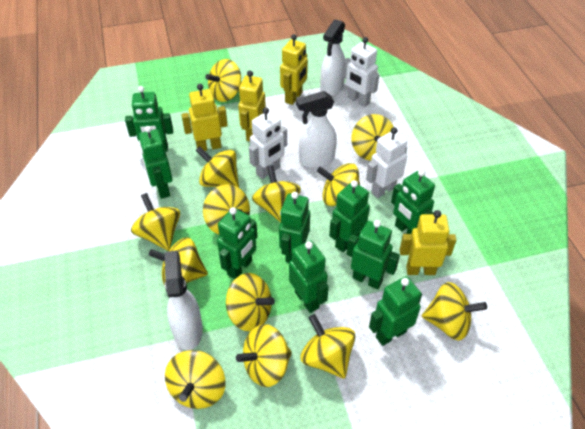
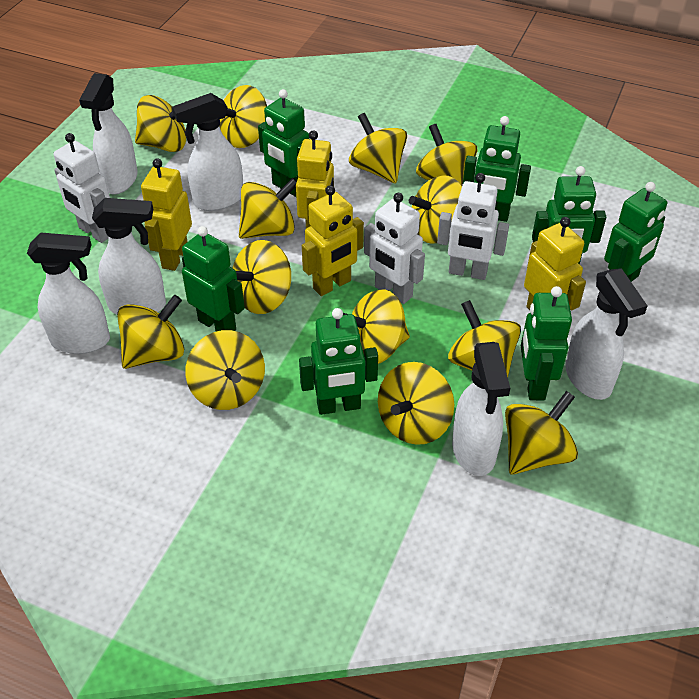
green robot: [125,86,173,152] [139,126,172,199] [217,207,257,279] [279,192,310,263] [289,240,329,313] [329,180,370,252] [347,220,400,290] [369,276,422,346] [391,169,435,234] = 9 -> [182,226,245,331] [258,89,309,197] [299,308,378,415] [463,116,531,222] [521,286,572,400] [532,166,606,264] [604,182,667,282] = 7
white spray bottle: [165,250,203,350] [296,91,337,168] [320,19,345,97] = 3 -> [27,232,110,354] [79,73,138,194] [92,198,166,315] [172,93,243,211] [452,342,510,476] [565,268,647,400] = 6

